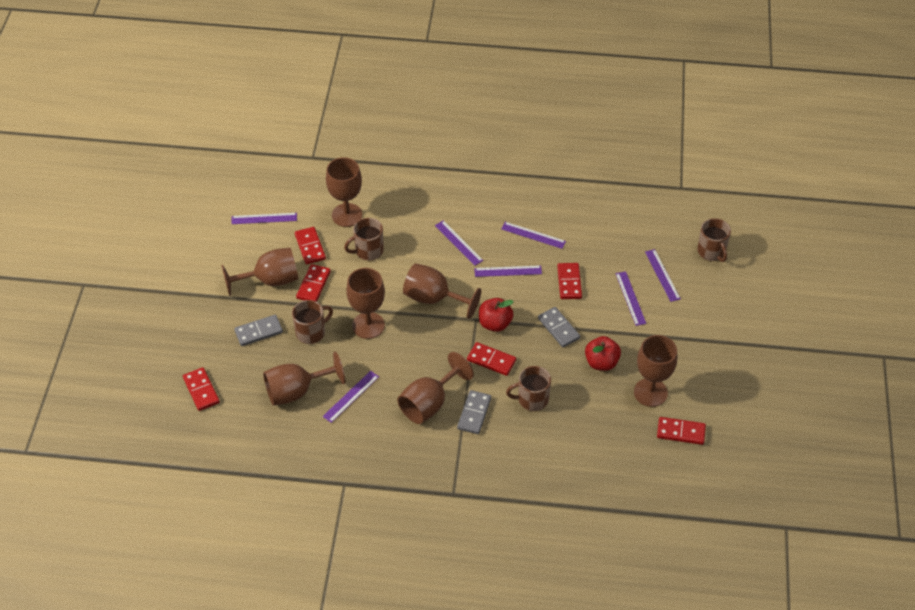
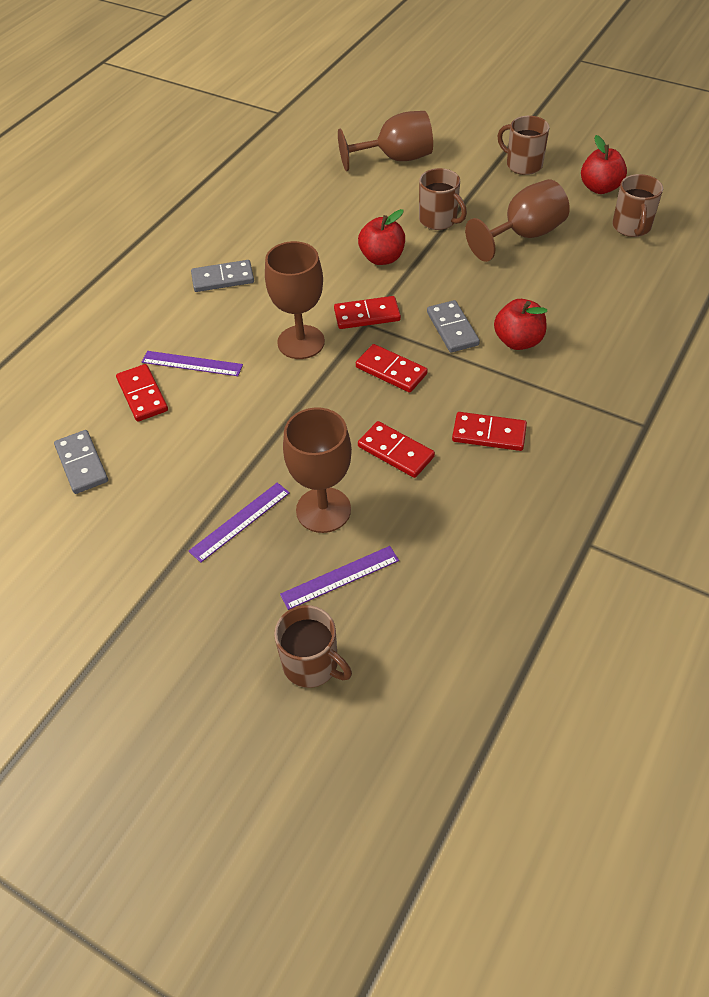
brown goblet: [222,248,299,296] [263,352,345,406] [326,157,362,227] [346,268,385,339] [397,352,474,424] [403,263,481,319] [634,335,677,407] = 7 -> [265,241,325,359] [283,407,352,533] [338,111,433,171] [465,179,570,262] = 4
purple ruler: [231,213,297,224] [323,371,379,423] [435,220,483,266] [474,265,542,277] [501,222,566,249] [615,271,646,326] [645,249,681,302] = 7 -> [142,351,243,376] [189,482,290,563] [280,546,399,610] = 3
red apple: [479,298,514,332] [585,336,621,371] = 2 -> [358,209,405,265] [494,299,547,350] [581,135,627,194] = 3
red domino: [183,367,220,411] [295,227,326,264] [296,264,331,302] [467,342,516,376] [557,263,582,299] [657,417,706,445] = 6 -> [116,364,168,422] [334,296,401,329] [356,344,428,393] [358,421,435,478] [452,412,527,451] = 5

